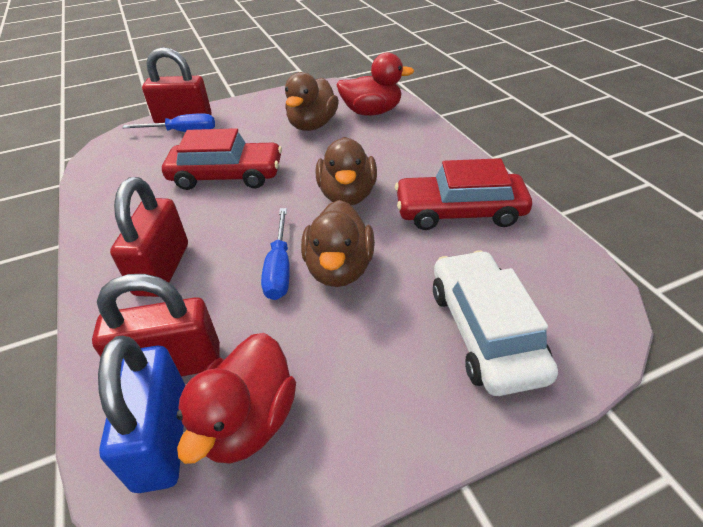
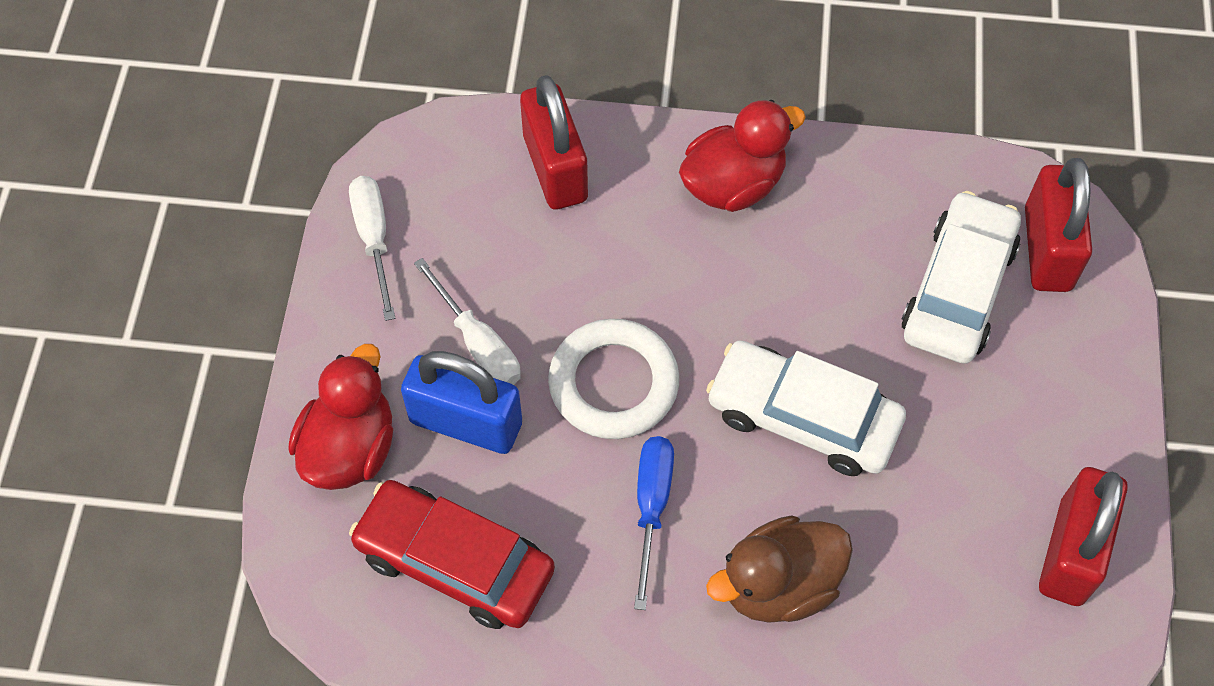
blue screwdriver: [123,113,215,132] [261,208,290,300] = 2 -> [634,436,674,610] = 1
brown duck: [285,72,339,131] [301,200,375,287] [316,137,377,205] = 3 -> [706,516,853,623] = 1
red car: [162,128,282,190] [395,158,532,230] = 2 -> [349,480,555,629] = 1
white car: [433,250,558,396] = 1 -> [706,340,906,476] [902,191,1021,364] = 2
white ring: none = 0 -> [548,319,679,439] = 1
white screwdriver: none = 0 -> [349,176,395,321] [414,258,521,385] = 2

